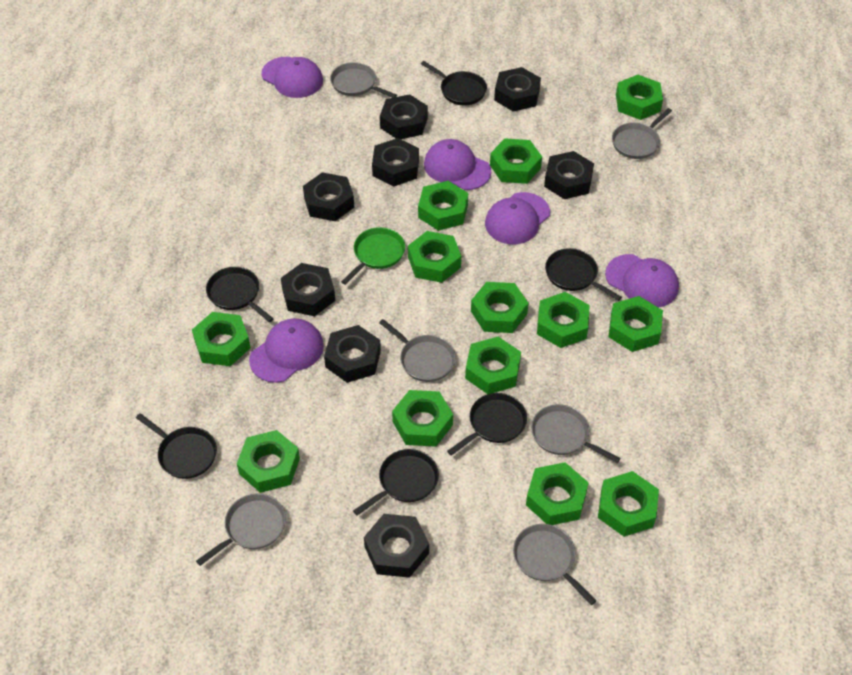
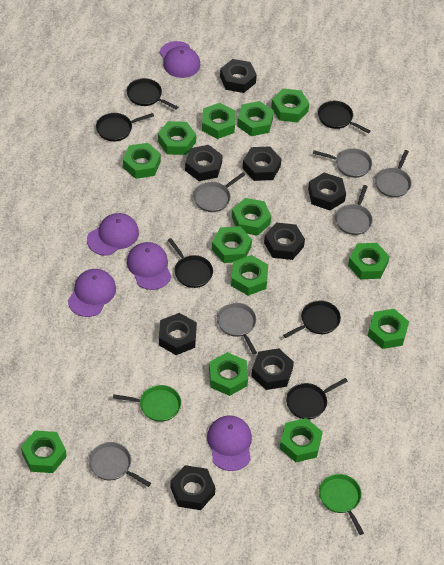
green pan: [341,227,405,285] = 1 -> [113,385,181,422] [319,474,364,535] = 2

